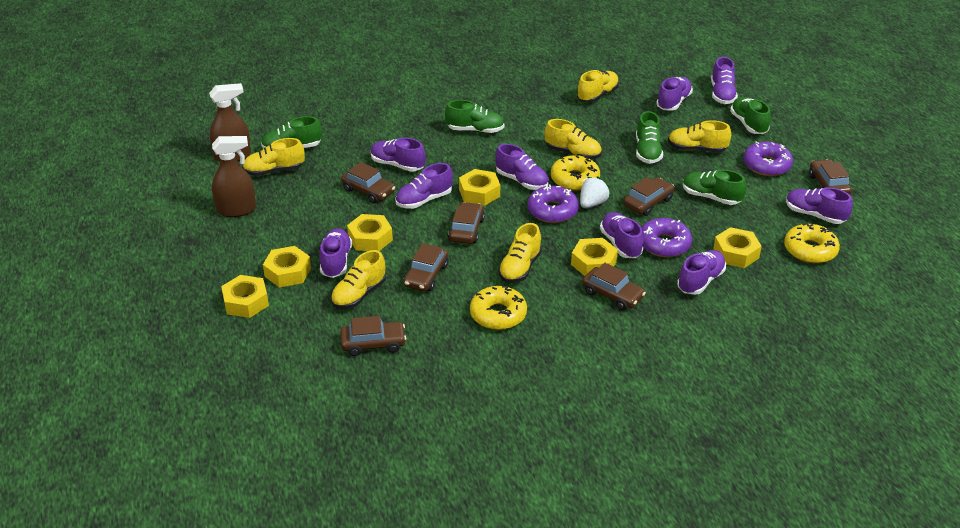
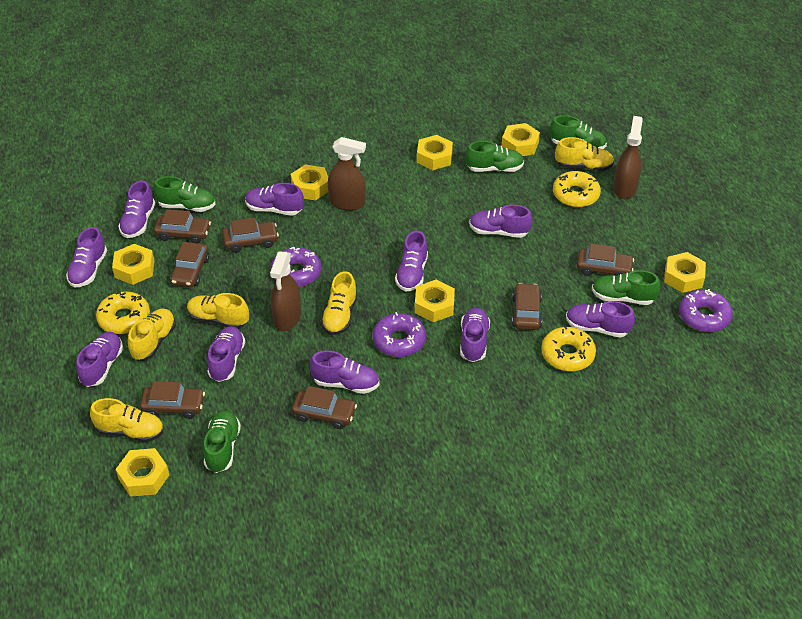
brown spray bottle: [209,83,251,162] [212,136,256,217] = 2 -> [270,251,301,331] [328,137,366,211] [613,116,643,199] = 3
purple shoe: [319,228,352,278] [371,138,426,172] [395,163,453,209] [495,144,549,190] [600,212,644,258] [656,77,693,111] [677,250,726,295] [711,57,738,104] [786,187,853,224] = 9 -> [66,227,107,287] [76,332,123,387] [118,181,155,238] [207,326,245,382] [245,183,304,216] [310,351,379,394] [395,231,428,291] [460,308,490,362] [469,205,533,238] [566,301,635,338] = 10
white strawberry: [580,176,611,208] = 1 -> none = 0
yellow nut: [221,275,269,318] [263,246,311,288] [347,214,393,251] [459,169,500,206] [571,238,618,276] [713,227,762,268] = 6 -> [112,244,154,285] [116,448,169,497] [291,164,328,201] [415,280,455,322] [417,135,453,170] [502,123,540,156] [664,252,706,293] = 7
yellow shoe: [242,138,305,176] [331,250,386,309] [498,223,542,283] [545,119,602,159] [577,70,619,102] [668,120,731,152] = 6 -> [90,398,164,442] [128,309,176,360] [187,293,249,329] [321,271,357,335] [555,137,614,171] = 5

